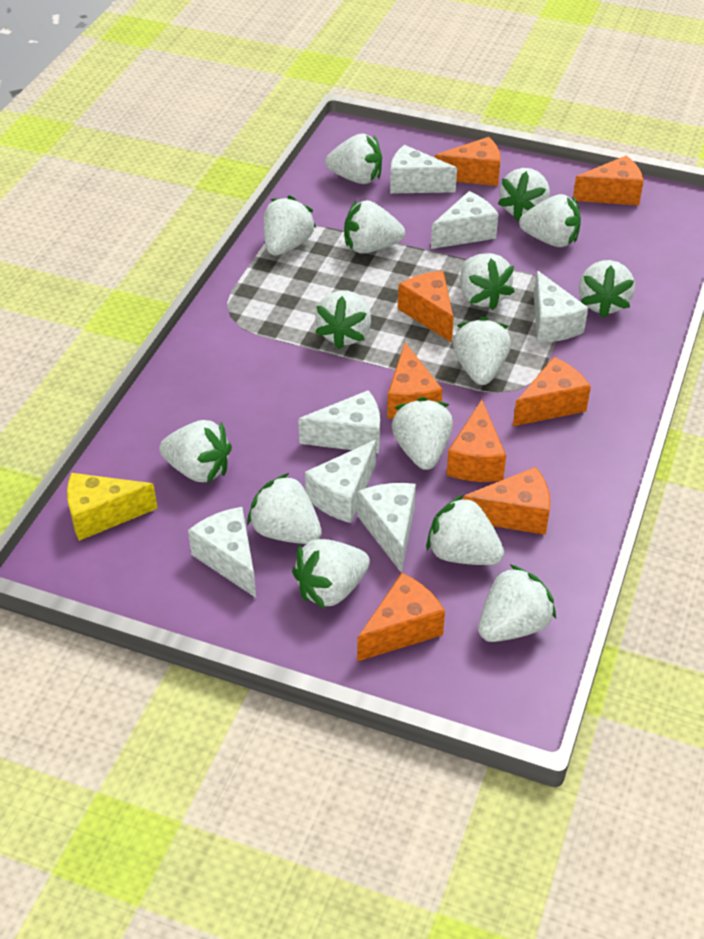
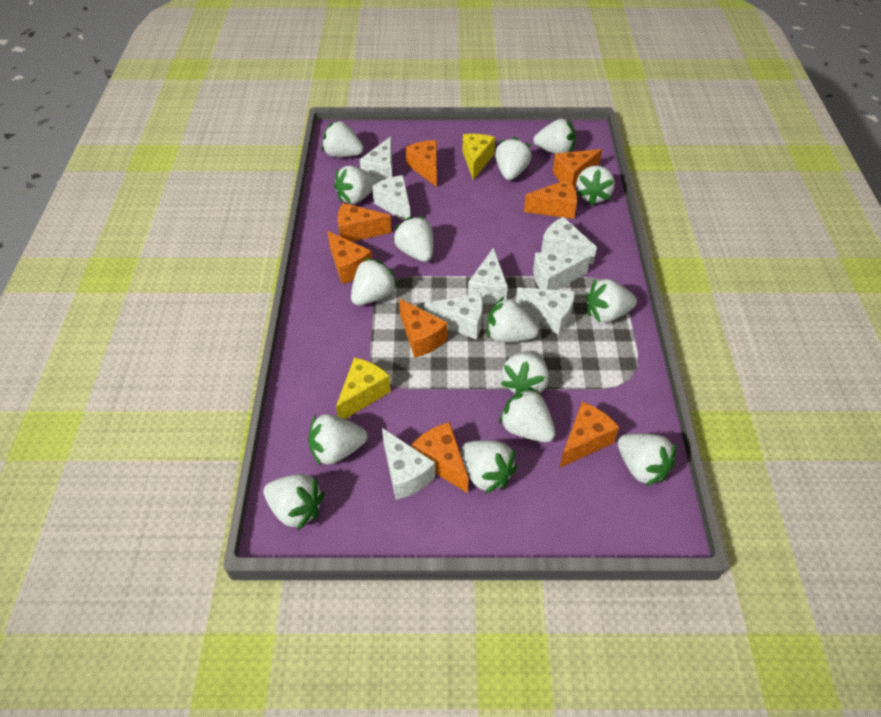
white cheese: [188,507,256,598] [298,390,380,454] [305,440,376,523] [357,483,416,573] [390,145,457,194] [431,191,498,249] [534,270,588,342] = 7 -> [360,136,392,182] [372,175,410,221] [382,428,435,500] [425,293,483,340] [468,248,508,304] [516,287,575,335] [533,252,591,290] [541,217,597,265] = 8
yellow cheese: [67,473,158,541] = 1 -> [336,357,391,419] [462,134,495,180] = 2

